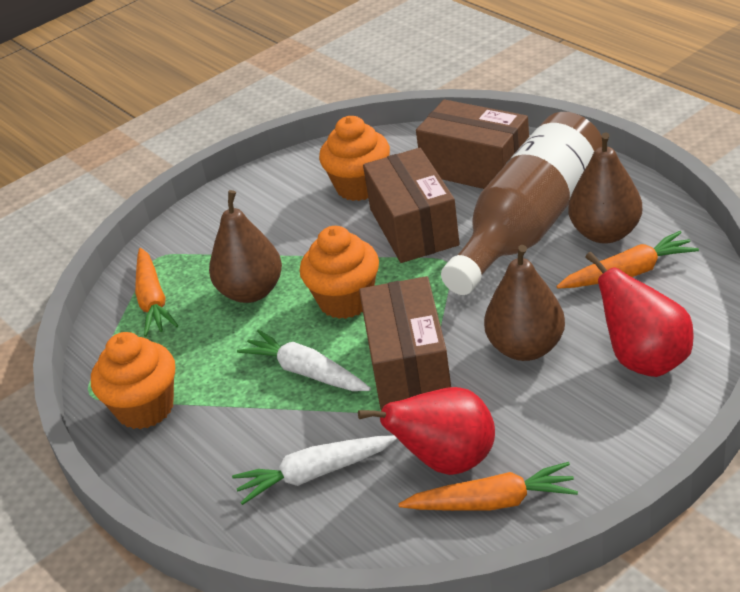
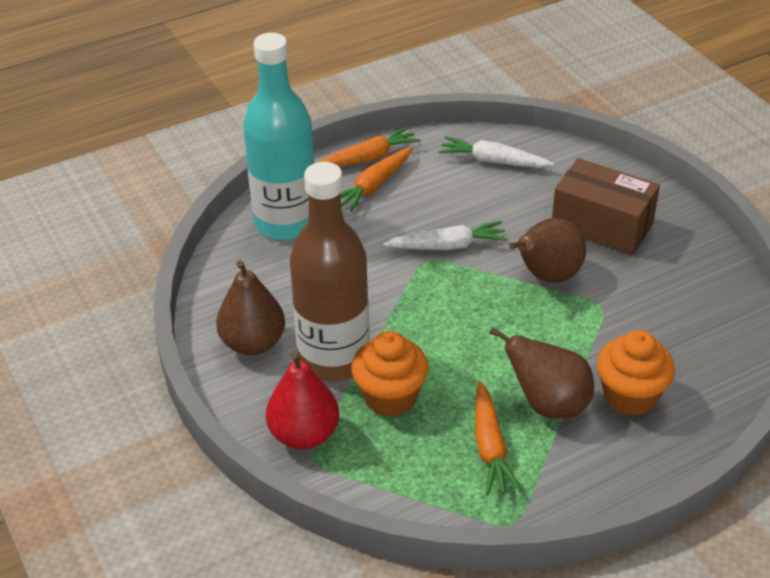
brown box: [359,276,451,410] [363,148,460,263] [416,99,529,189] = 3 -> [552,158,660,255] = 1
orange cupcake: [91,332,175,429] [300,226,379,319] [319,116,390,201] = 3 -> [351,331,429,417] [597,330,675,416] = 2
red pear: [358,387,495,475] [585,252,694,377] = 2 -> [266,352,339,449] = 1
turquoise bottle: none = 0 -> [243,33,315,240] = 1

